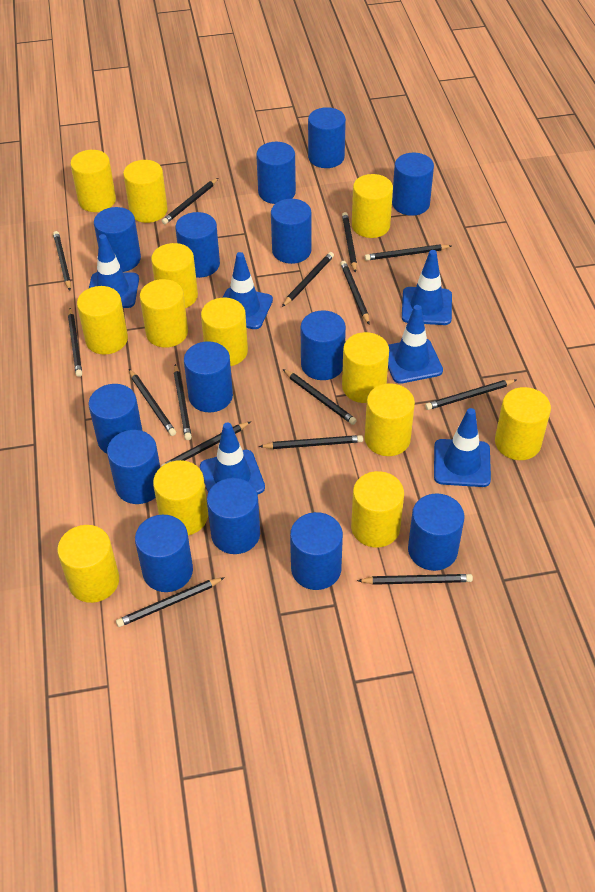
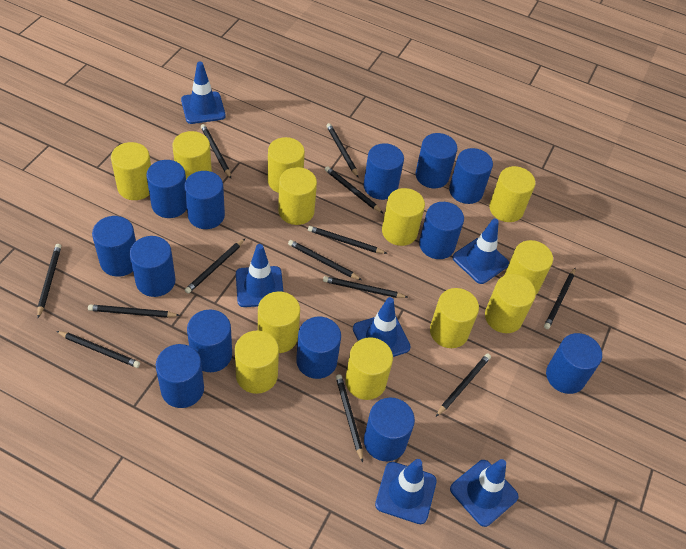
black pencil: [53,231,71,291] [68,308,82,377] [116,577,225,627] [129,369,176,436] [161,421,251,467] [162,178,218,224] [174,364,192,440] [259,435,363,449] [282,252,334,307] [283,369,357,425] [340,261,369,324] [342,212,357,273] [357,574,473,585] [365,244,451,261] [425,379,517,410] = 15 -> [37,244,61,318] [56,331,140,368] [88,304,180,318] [185,239,245,294] [201,124,231,178] [288,240,362,280] [308,226,387,254] [323,276,408,298] [325,166,383,213] [326,123,359,178] [336,374,363,462] [436,353,491,417] [544,268,575,329] = 13
blue cylinder: [89,384,143,454] [94,207,141,272] [107,430,160,504] [135,515,193,592] [175,212,220,278] [184,341,233,413] [207,478,260,554] [256,142,296,204] [271,199,312,264] [290,512,343,590] [301,310,346,380] [308,107,346,168] [392,153,434,216] [408,493,465,571] = 14 -> [92,216,136,277] [130,236,176,297] [146,160,187,218] [156,344,204,408] [184,171,225,229] [187,310,232,372] [296,317,341,379] [363,143,404,200] [364,398,415,461] [415,133,457,188] [419,202,464,259] [449,148,493,204] [546,333,602,394] = 13
yellow cylinder: [57,525,119,603] [70,150,116,212] [77,286,128,355] [123,160,168,223] [140,279,188,348] [151,243,198,308] [153,460,208,535] [201,298,248,366] [342,332,389,403] [351,471,404,548] [352,174,393,238] [365,383,415,456] [495,387,551,460] = 13 -> [111,142,151,200] [172,131,212,179] [235,331,279,394] [258,291,300,353] [268,137,305,193] [278,167,317,225] [345,337,393,400] [382,188,425,246] [430,288,479,348] [485,274,536,333] [489,166,535,222] [504,240,553,294] = 12

